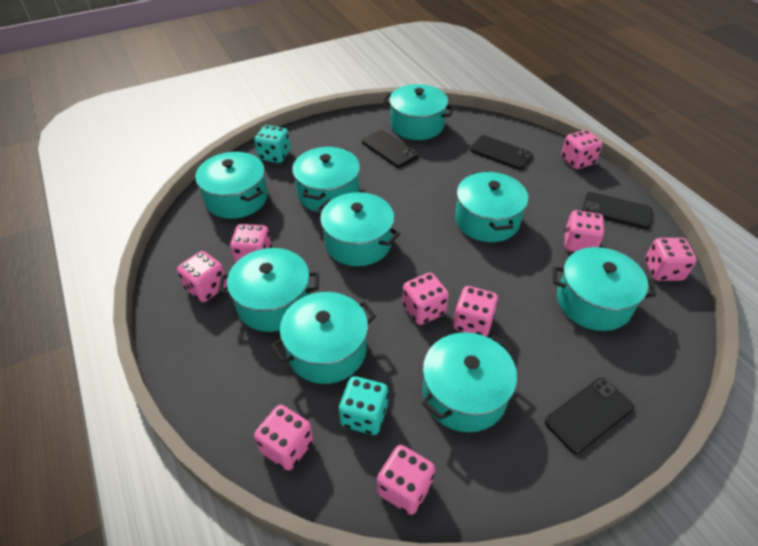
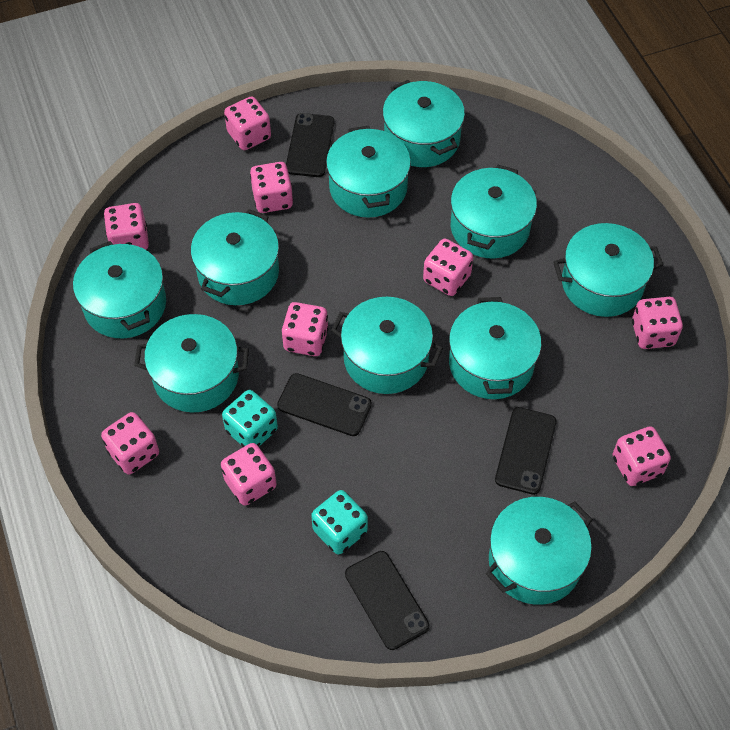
turquoise pot: [195,152,268,219] [218,248,319,332] [271,292,376,384] [292,147,360,212] [317,192,400,266] [383,84,455,140] [422,332,517,432] [455,171,528,242] [553,247,656,331] = 9 -> [73,241,166,338] [134,314,249,412] [191,209,279,305] [326,126,411,218] [331,297,443,394] [383,80,465,167] [449,297,541,399] [451,165,537,258] [486,497,593,605] [553,223,663,317] = 10

